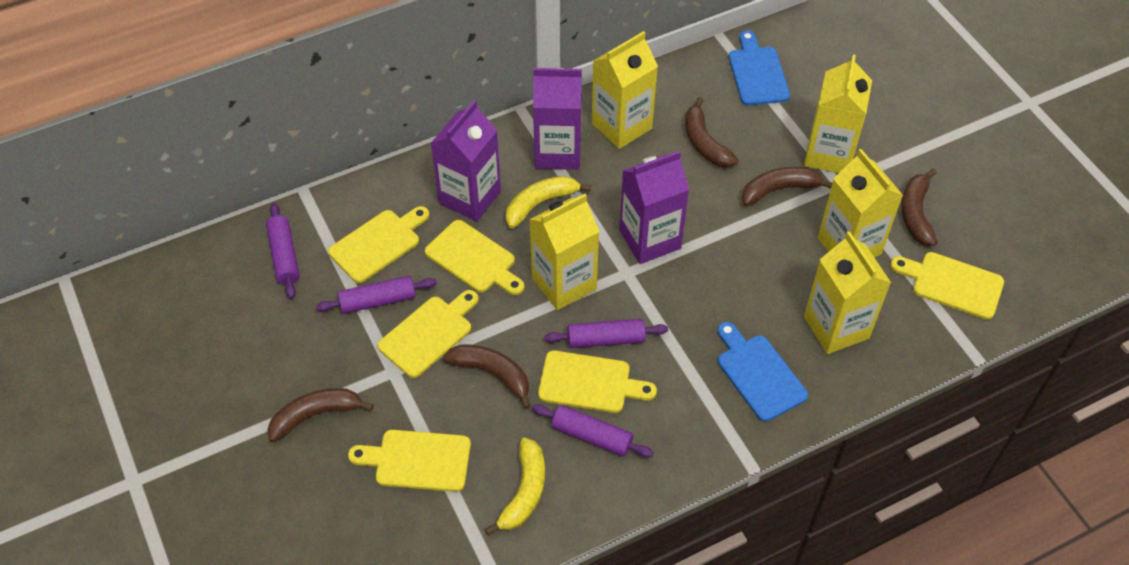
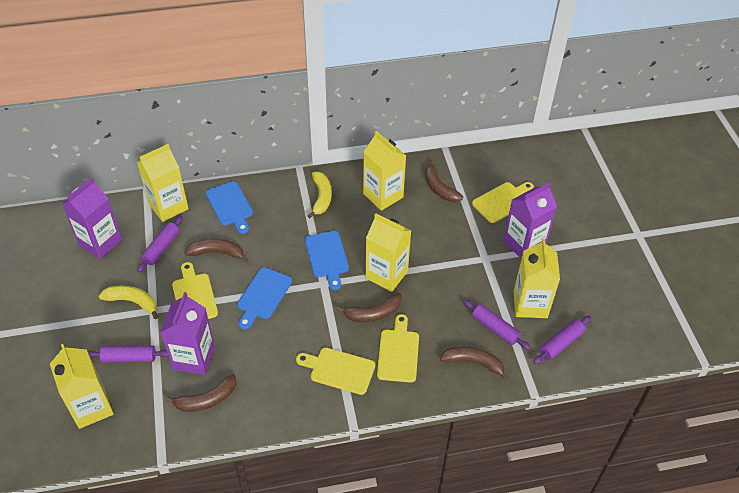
blue cutting board: [717,322,808,422] [729,30,790,106] = 2 -> [206,181,253,234] [237,267,292,329] [305,231,349,290] = 3
yellow cutting board: [328,206,430,283] [348,430,471,492] [378,290,479,378] [425,220,525,295] [538,350,657,413] [890,252,1004,319] = 6 -> [172,262,218,319] [296,348,375,395] [377,314,419,383] [472,182,534,223] = 4

